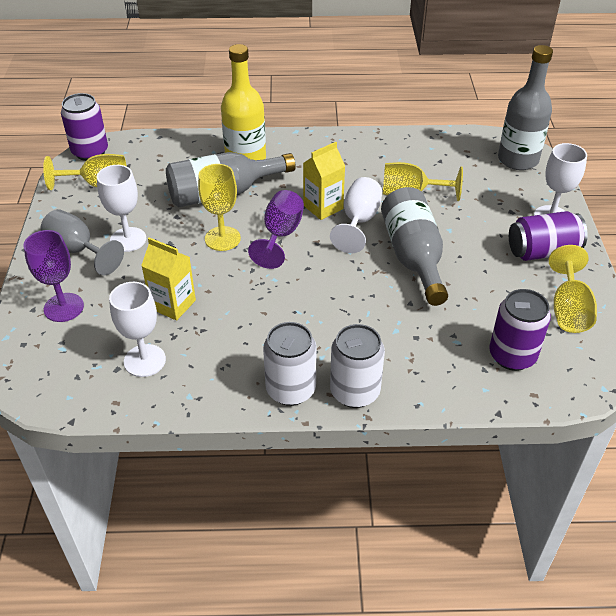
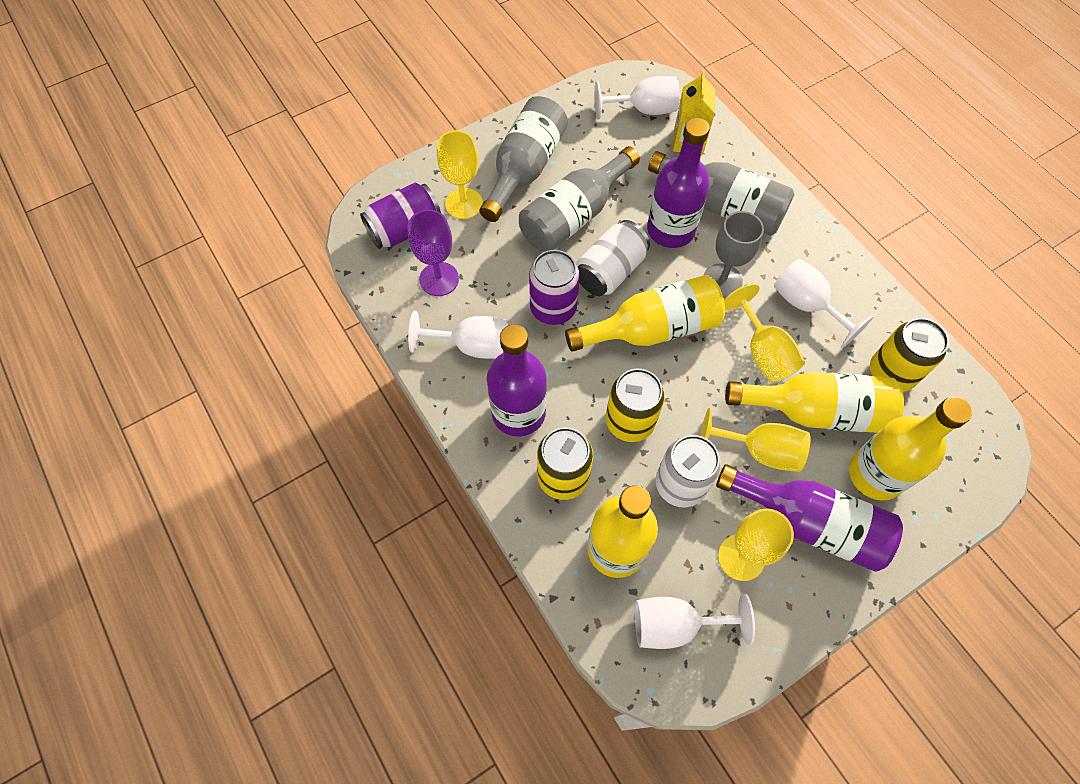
purple bottle: none = 0 -> [487,324,547,437] [647,118,710,248] [716,464,903,572] = 3
purple can: [61,93,108,161] [489,289,551,371] [509,211,588,261] = 3 -> [360,183,441,249] [529,250,580,325] = 2
purple goblet: [23,230,84,322] [248,190,304,269] = 2 -> [407,209,459,296] = 1
yellow bottle: [221,44,266,160] = 1 -> [565,275,725,352] [587,485,658,578] [725,372,904,433] [849,397,972,501] = 4
yellow can: none = 0 -> [537,427,593,500] [606,369,665,442] [870,318,949,392] = 3
yellow carton: [141,237,196,321] [303,142,345,220] = 2 -> [673,70,715,154] = 1

